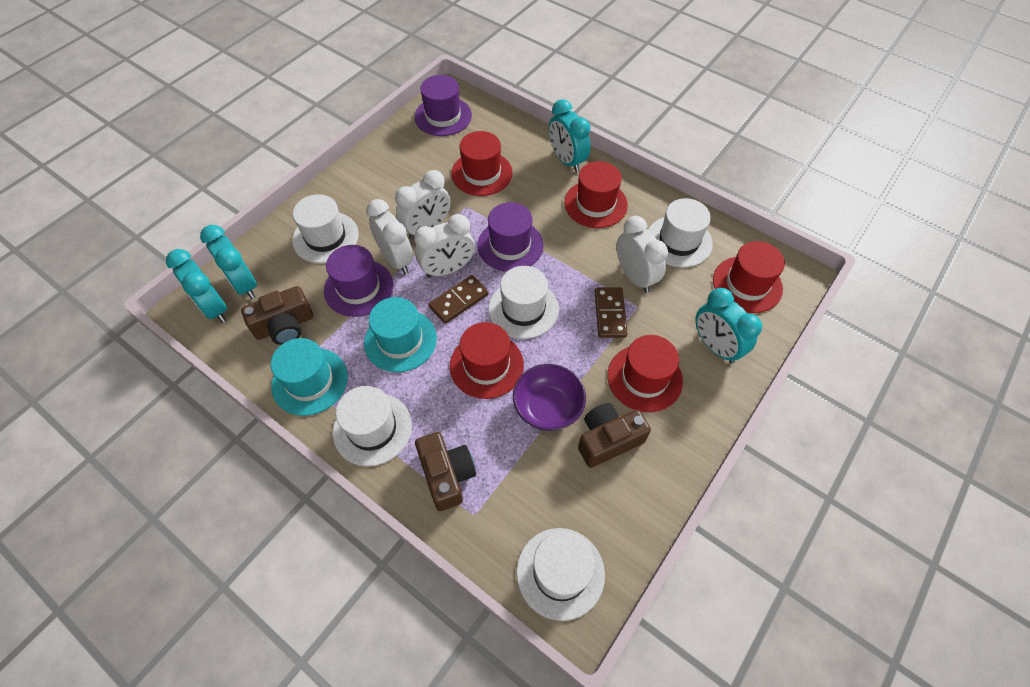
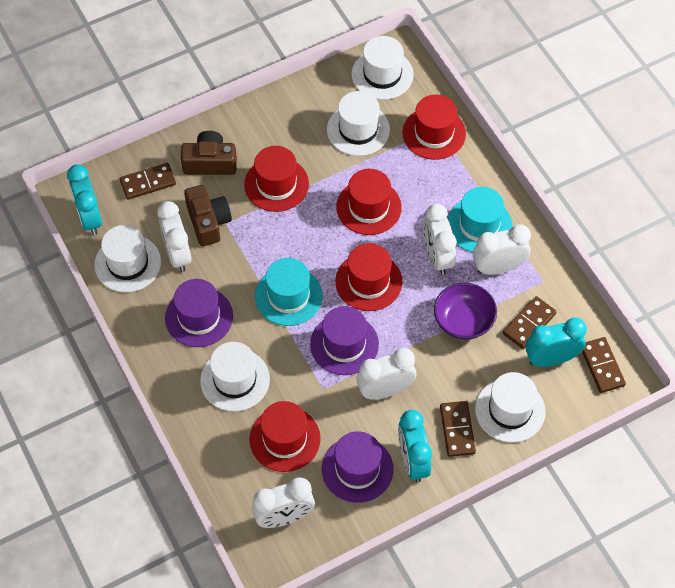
brown camera: [241,286,313,345] [415,432,476,511] [578,403,651,468] = 3 -> [181,131,237,175] [184,185,232,246] = 2
brown domino: [428,275,489,324] [594,287,628,338] = 2 -> [120,163,176,200] [440,401,476,457] [503,296,557,349] [582,337,626,393] = 4
turquoise clock: [166,249,227,323] [200,225,257,299] [549,99,591,172] [695,288,762,364] = 4 -> [67,164,102,235] [398,410,432,482] [525,318,587,367] = 3
white clock: [366,199,414,274] [395,170,451,240] [414,214,475,278] [616,216,668,293] = 4 -> [157,201,191,272] [252,477,315,528] [356,348,416,400] [423,204,456,275] [473,224,531,275] = 5

